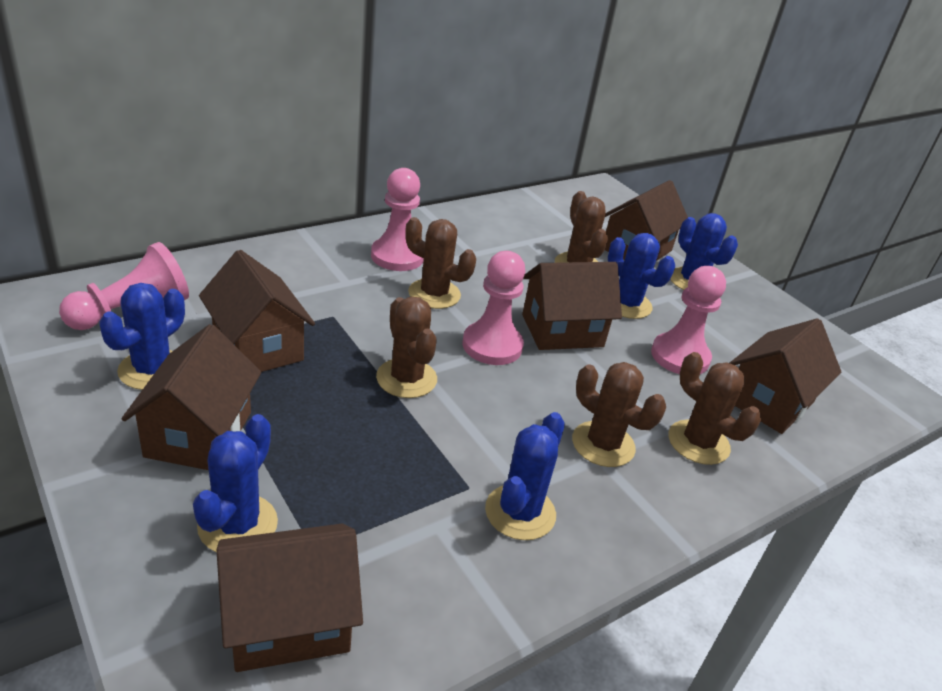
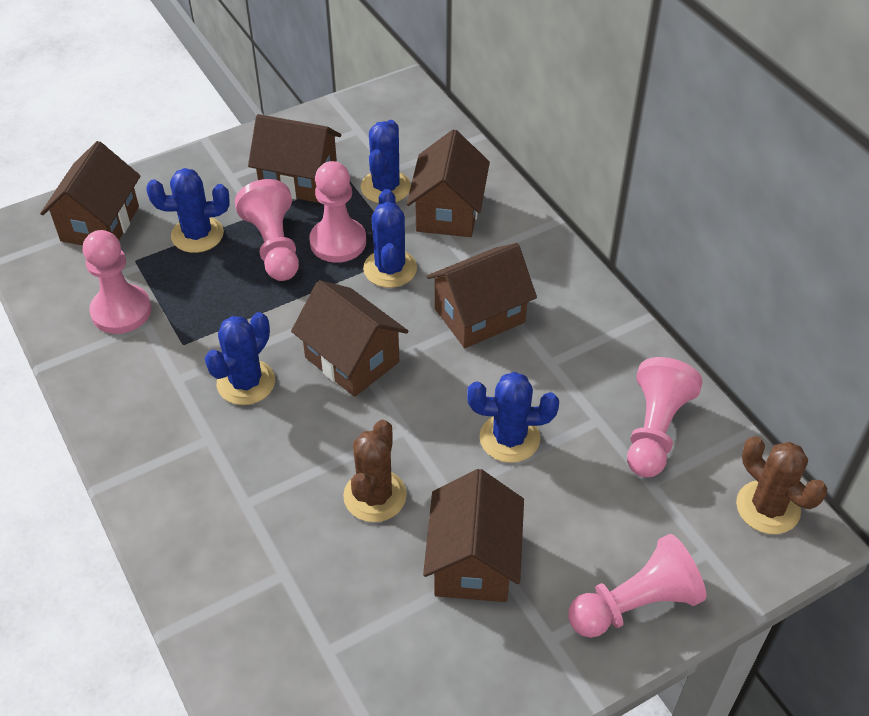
brown cactus: [376,297,437,398] [405,217,476,309] [555,191,608,263] [572,362,666,467] [668,352,761,465] = 5 -> [343,420,407,522] [736,436,827,534] = 2
pink pawn: [59,242,189,330] [371,168,424,271] [462,251,525,365] [651,266,726,374] = 4 -> [83,230,151,334] [235,179,299,281] [309,161,366,263] [568,534,706,638] [627,357,703,477] = 5

